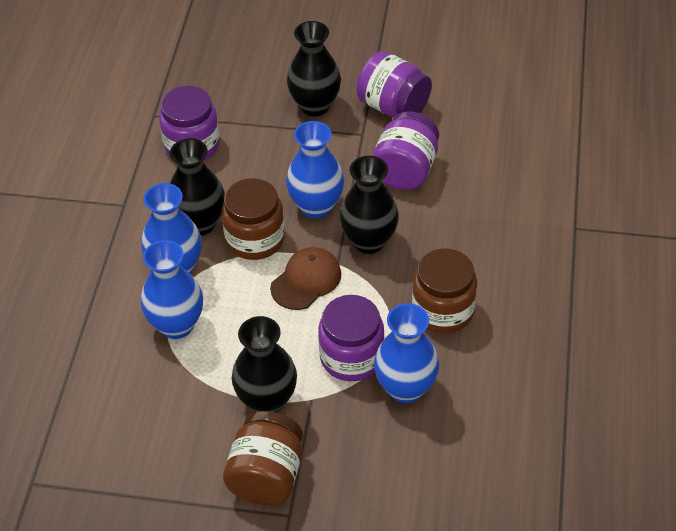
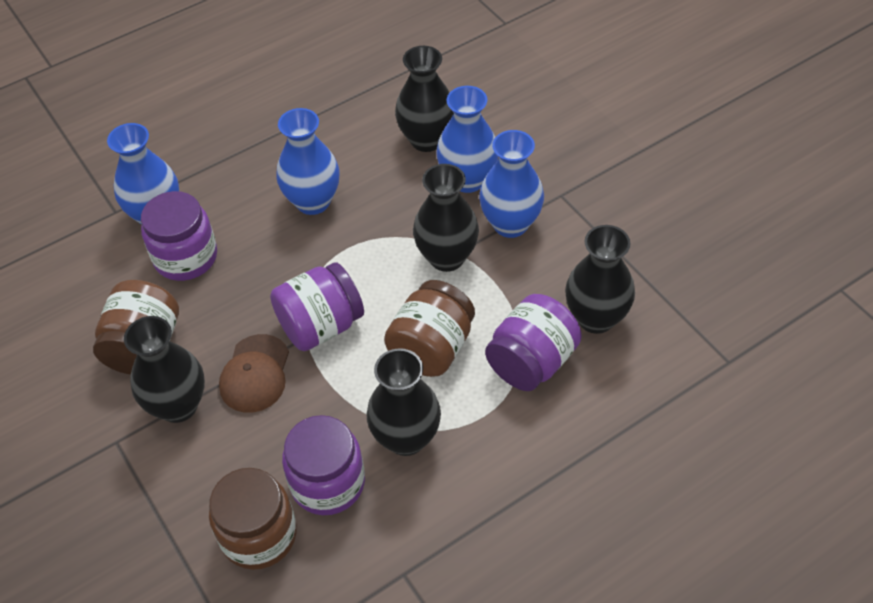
black vase: [170,138,225,236] [232,316,297,413] [287,21,341,116] [339,156,399,254] = 4 -> [124,316,205,423] [366,348,441,456] [395,46,454,152] [413,164,479,272] [565,225,635,334] = 5

